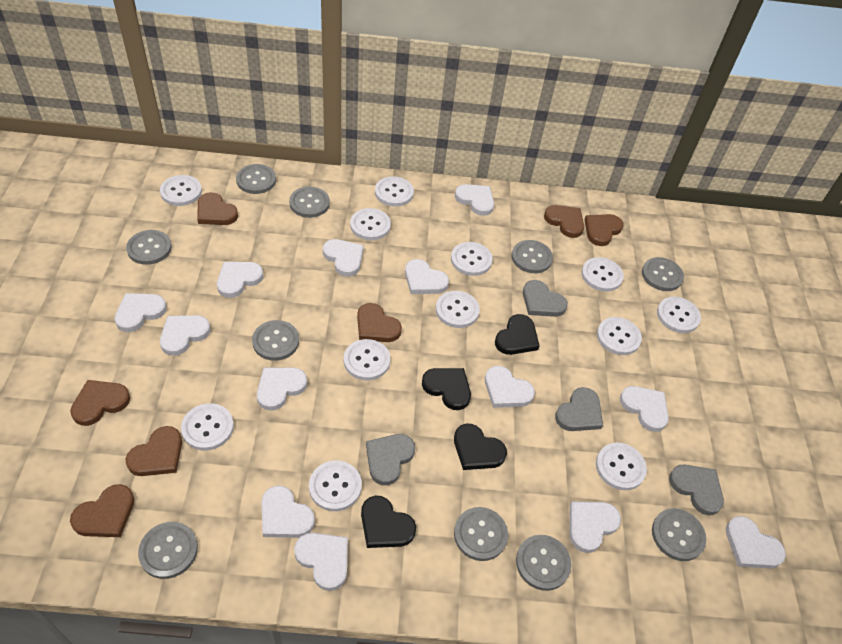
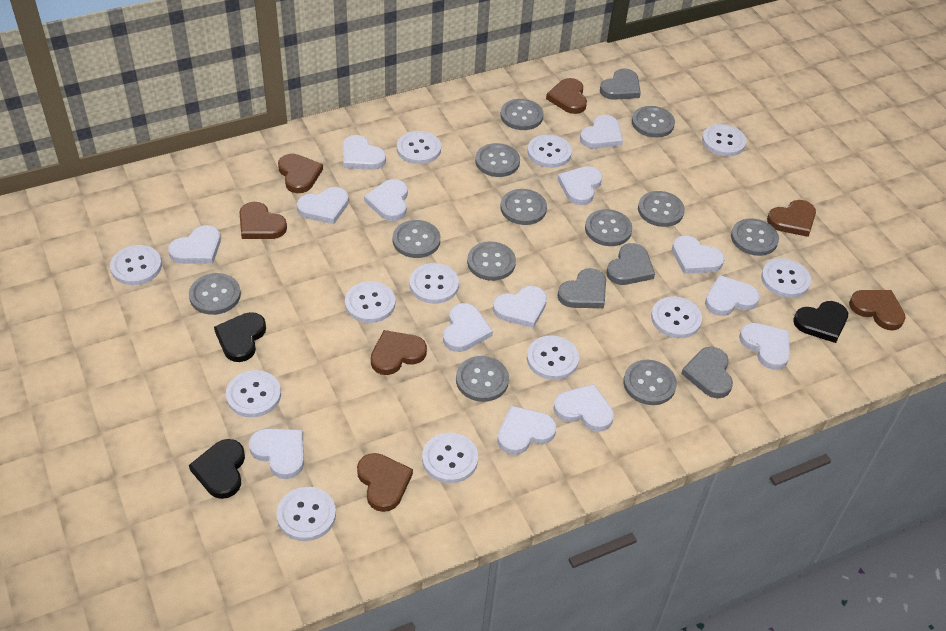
black heart: [361,496,416,548] [422,368,471,410] [454,424,507,470] [495,314,540,355] = 4 -> [189,439,245,499] [214,312,266,362] [793,301,848,343] = 3
grey button: [126,230,172,265] [138,522,198,579] [236,164,276,194] [252,320,299,361] [289,187,330,218] [454,507,508,561] [512,240,553,273] [516,535,571,591] [642,257,684,291] [652,508,706,561] = 10 -> [189,273,241,315] [393,220,440,258] [456,356,509,402] [467,241,516,281] [475,143,520,177] [500,99,544,130] [501,189,547,225] [585,209,632,246] [623,360,677,405] [632,106,675,138] [638,191,685,227] [731,218,779,256] = 12
white heart: [114,293,167,332] [160,315,211,356] [217,262,263,298] [257,367,307,411] [261,485,315,538] [294,533,348,591] [323,239,364,277] [405,259,449,294] [455,184,494,216] [485,366,535,408] [569,502,621,553] [620,386,669,432] [726,516,786,569] = 13 -> [168,225,221,264] [249,428,304,479] [297,187,349,224] [342,135,386,170] [364,179,408,221] [443,303,493,352] [493,286,547,328] [497,406,556,455] [553,384,614,432] [558,166,602,205] [580,115,623,149] [672,235,725,274] [705,275,760,316] [739,323,790,370] = 14

